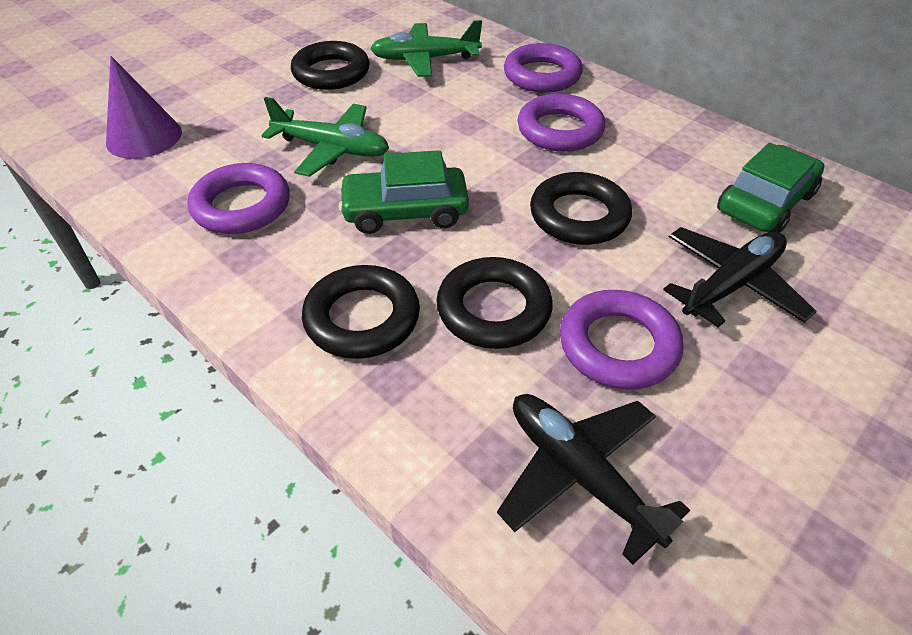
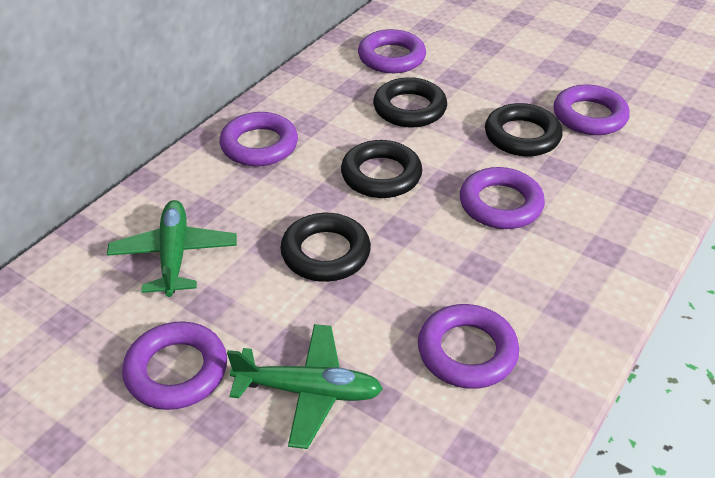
black plane: [497,394,690,565] [663,227,817,327] = 2 -> none = 0
green car: [338,150,469,234] [717,143,824,232] = 2 -> none = 0
purple cone: [106,56,182,159] = 1 -> none = 0
purple ring: [187,163,290,234] [504,43,583,93] [517,94,605,152] [560,290,684,390] = 4 -> [122,321,227,410] [219,112,298,166] [358,29,426,73] [418,304,519,389] [460,167,545,229] [554,84,630,135] = 6

